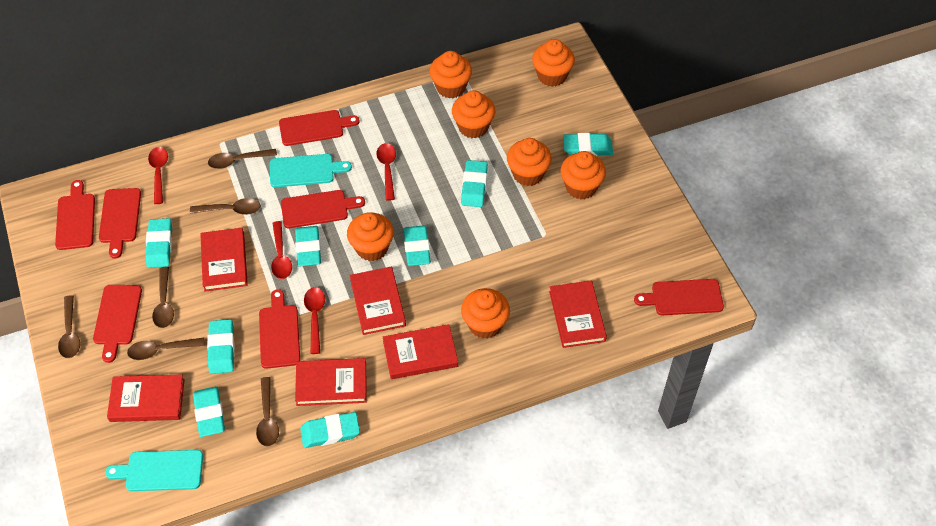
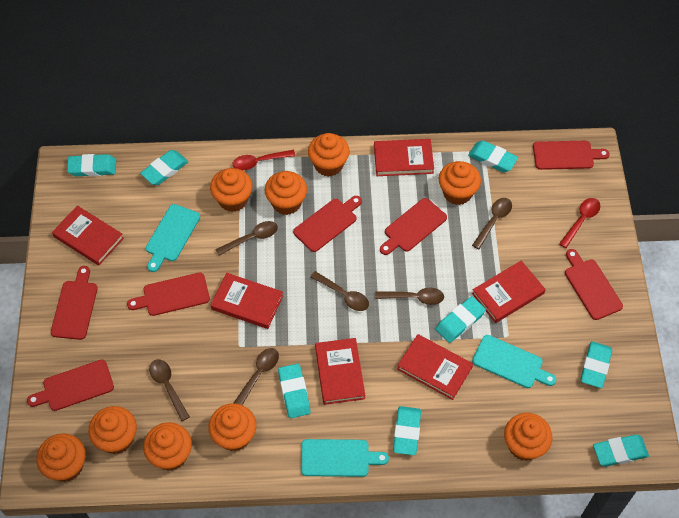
orange cupcake: [347,212,394,261] [429,51,472,98] [452,90,495,138] [461,288,510,339] [507,138,552,186] [532,39,575,87] [560,151,606,199] = 7 -> [37,433,85,482] [88,406,137,454] [143,422,192,471] [208,403,256,451] [210,168,253,212] [265,171,307,215] [308,133,350,177] [439,161,481,205] [504,413,552,461] = 9
red spoon: [148,147,168,204] [271,221,292,279] [304,287,325,354] [376,143,396,201] = 4 -> [232,150,295,171] [559,198,600,248] = 2
turquoise cutting board: [105,450,203,491] [270,154,352,188] = 2 -> [146,204,200,272] [301,439,389,477] [472,335,557,388] = 3

